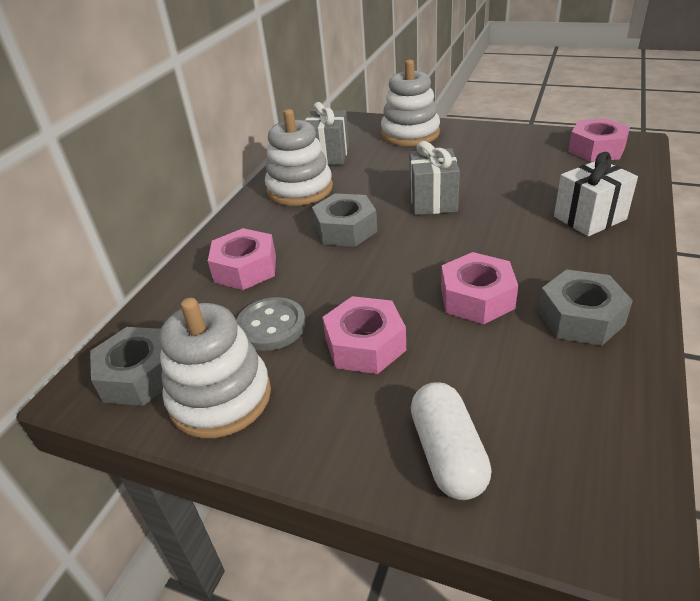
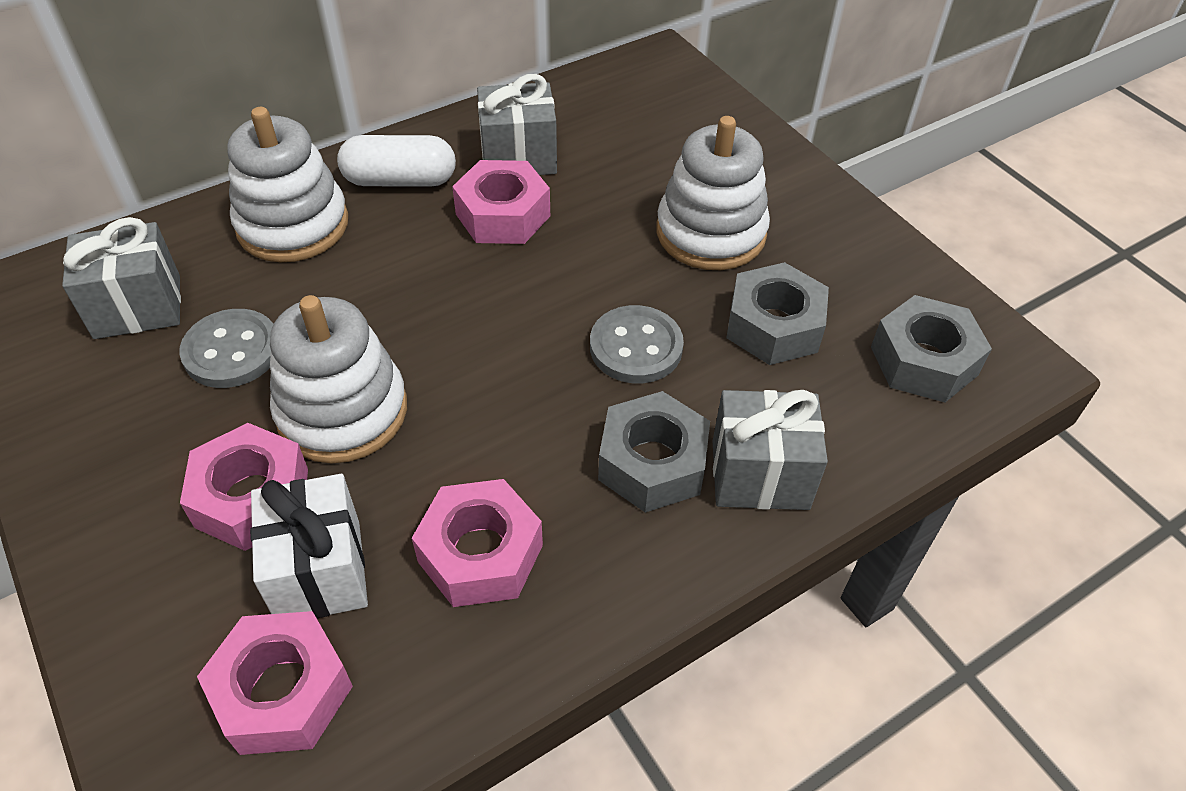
grey button: [236,297,306,351] = 1 -> [179,309,273,388] [590,305,684,383] = 2
grey gift: [305,102,349,165] [409,141,460,215] = 2 -> [62,217,181,339] [477,74,557,175] [713,390,828,510] = 3

